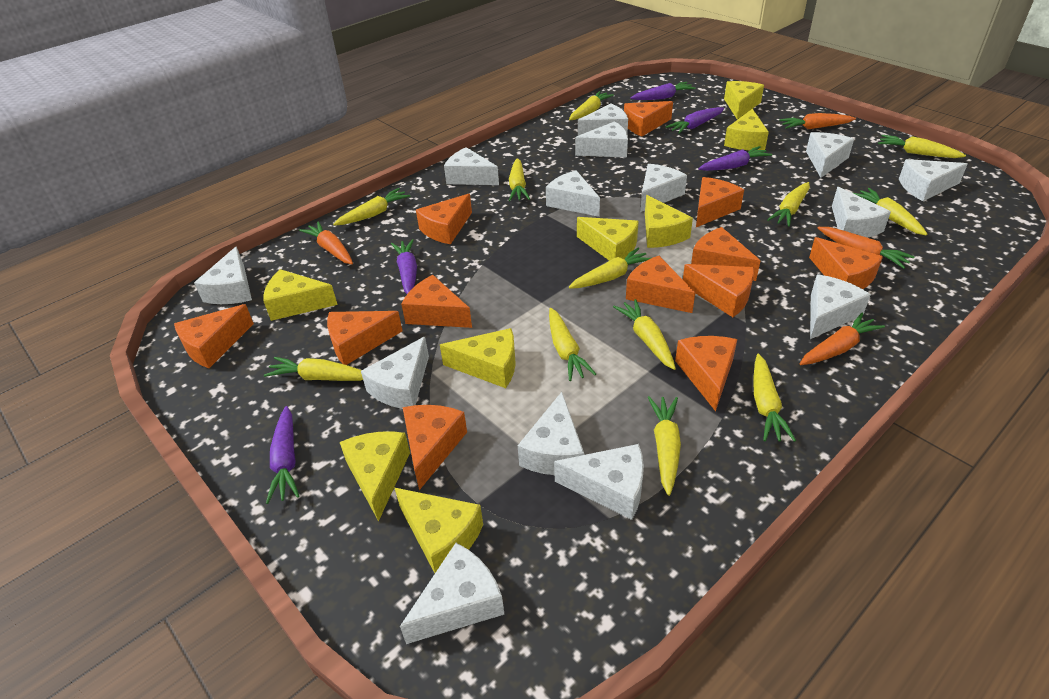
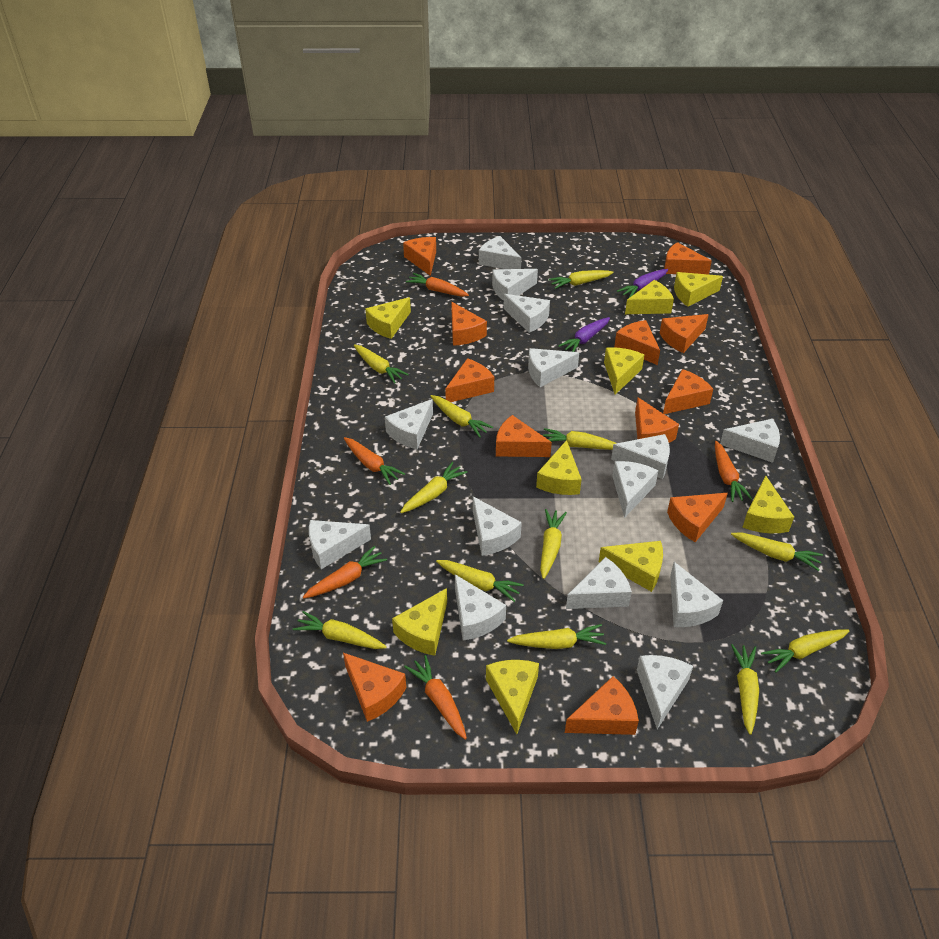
orange carrot: [299,221,353,264] [780,113,856,129] [800,312,885,365] [818,227,915,269] = 4 -> [303,546,387,599] [344,437,405,485] [404,655,467,740] [406,273,469,297] [715,441,752,502] = 5
purple carrot: [266,406,299,504] [391,239,417,294] [630,82,696,100] [666,107,724,134] [698,146,772,171] = 5 -> [558,317,610,352] [617,269,668,298] = 2
yellow cheese: [263,269,338,321] [340,431,410,522] [395,488,483,573] [440,328,516,388] [577,217,639,261] [645,195,693,248] [724,81,764,120] [724,109,769,150] = 8 -> [365,297,411,339] [392,588,447,656] [486,660,539,734] [536,440,582,495] [599,541,663,592] [604,347,644,395] [625,280,674,314] [674,272,723,307] [742,476,794,533] = 9

